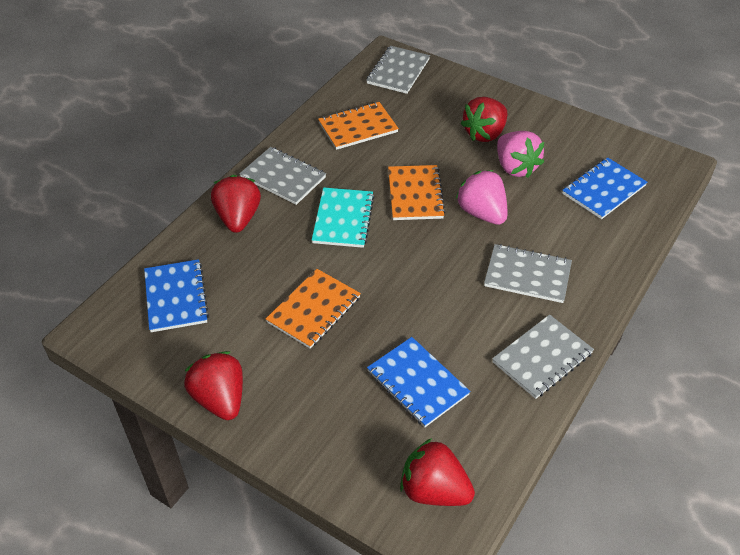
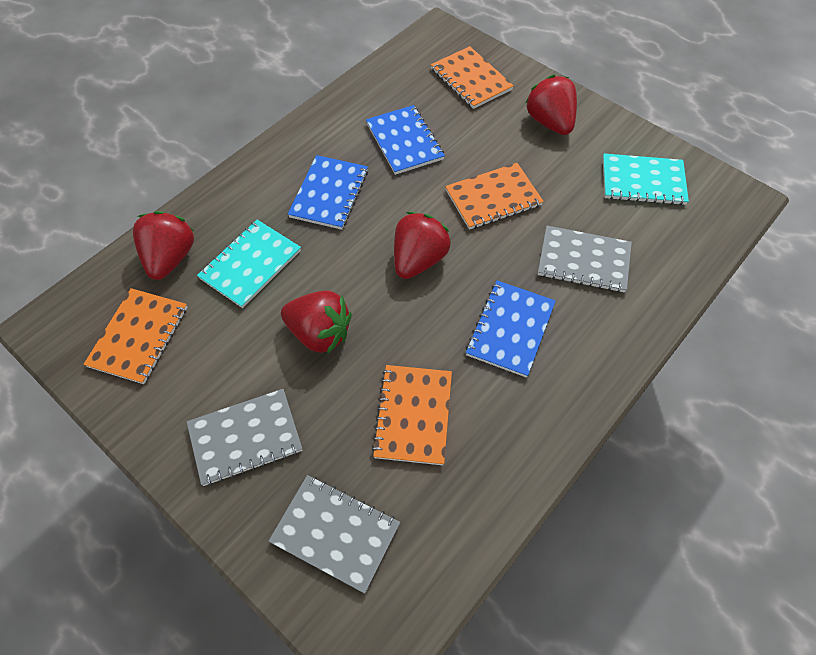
grey notebook: [239,147,326,205] [366,46,430,94] [484,244,572,303] [492,314,594,399] = 4 -> [187,389,302,486] [268,475,400,594] [538,226,632,293] = 3
orange notebook: [266,269,361,349] [318,102,399,150] [388,165,446,220] = 3 -> [83,288,187,384] [372,365,452,465] [431,46,514,109] [445,163,544,230] = 4
pink strawberry: [456,170,508,225] [497,131,544,178] = 2 -> none = 0
turquoise notebook: [312,187,374,248] = 1 -> [197,220,301,308] [603,153,689,205] = 2

